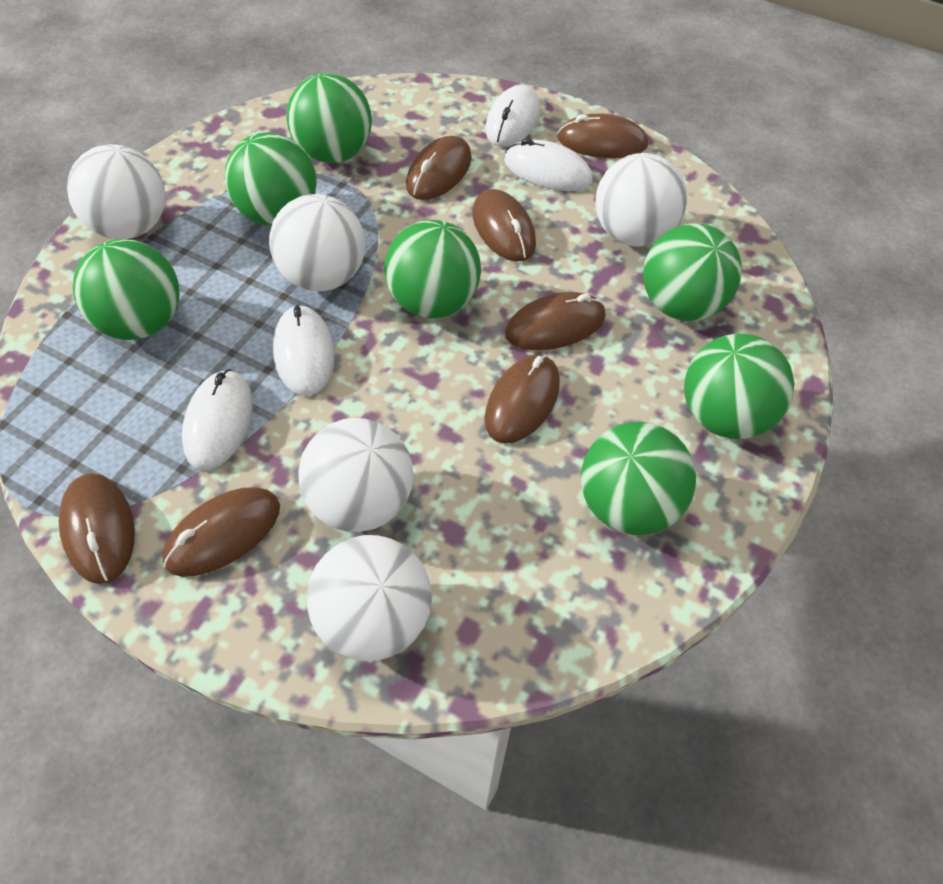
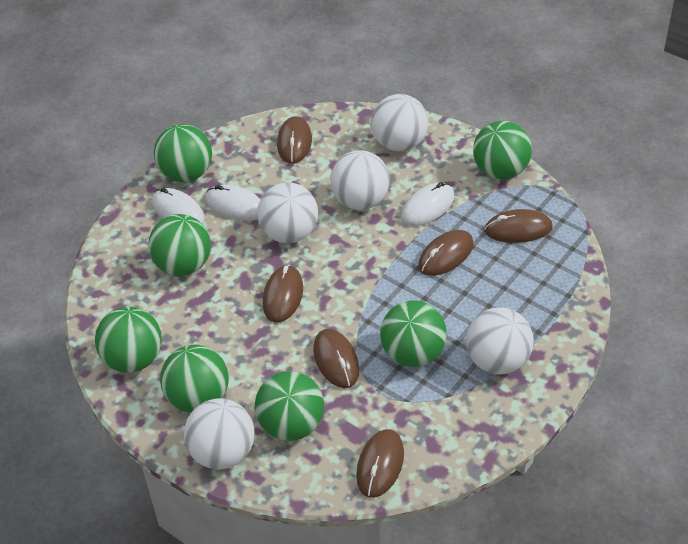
brown mouse: [59,473,135,584] [163,487,280,577] [406,136,472,200] [472,189,536,262] [484,355,560,444] [505,292,606,350] [557,113,648,158] = 7 -> [263,265,303,323] [277,116,312,164] [313,329,359,388] [356,429,404,498] [418,230,474,276] [484,209,553,243] = 6
white mouse: [182,369,253,470] [273,305,335,396] [485,85,540,147] [504,138,593,191] = 4 -> [152,188,205,224] [205,184,261,221] [401,182,455,226] = 3

